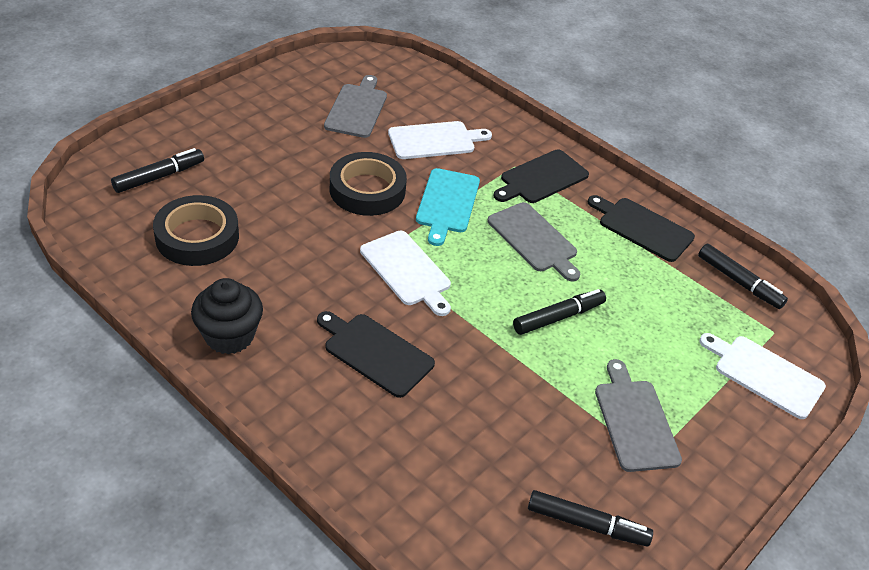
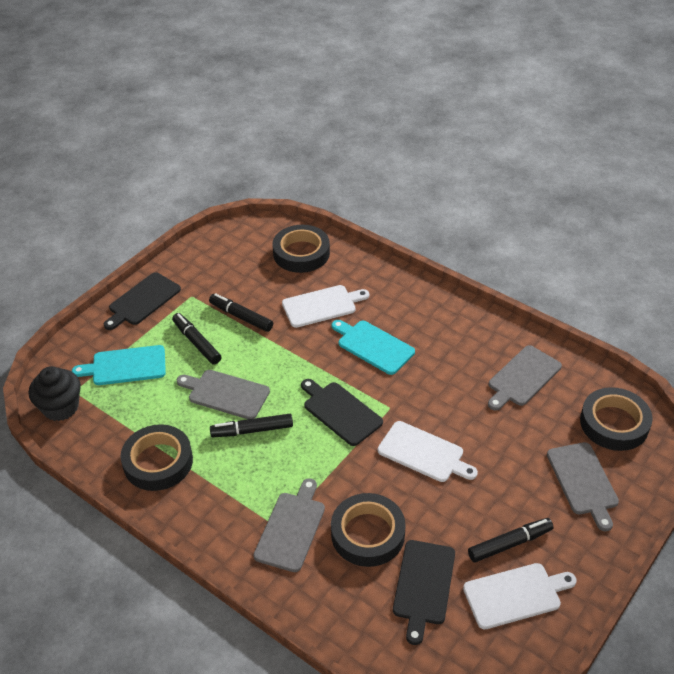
black tape: [153,195,239,266] [330,152,407,216] = 2 -> [121,424,193,491] [272,225,330,273] [331,493,406,567] [580,387,653,451] = 4
grey cutting board: [324,75,387,138] [487,202,580,281] [595,359,682,472] = 3 -> [177,370,270,419] [253,478,325,572] [488,345,562,410] [547,442,619,531] = 4
turquoise cutting board: [416,168,480,246] = 1 -> [72,345,166,385] [332,320,415,375] = 2

